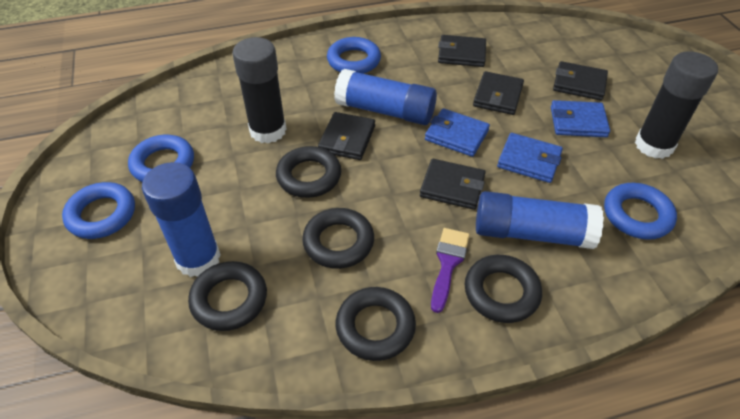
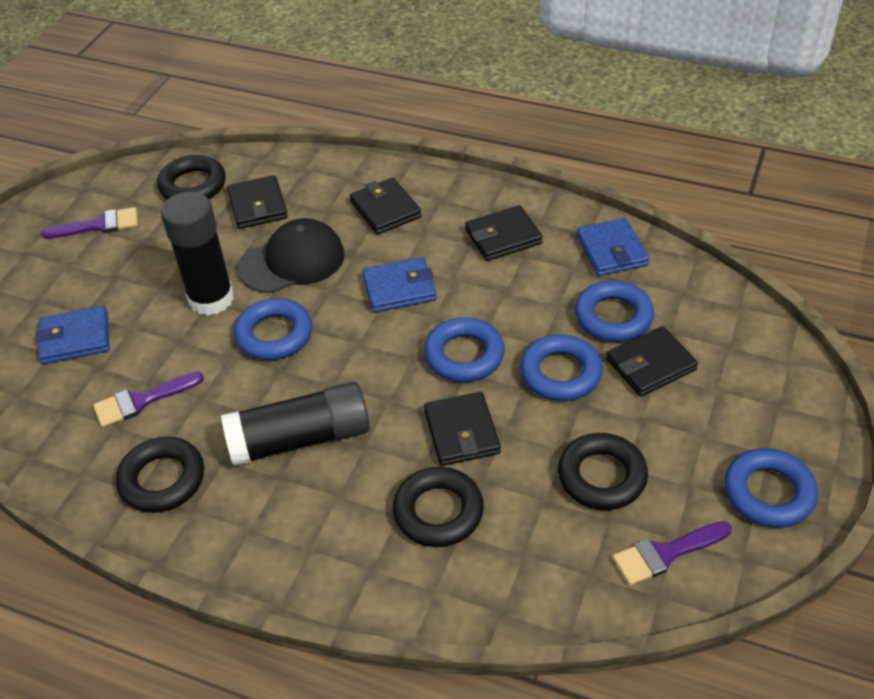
black cap: none = 0 -> [237,218,344,293] = 1
black ring: [188,261,267,331] [276,146,341,198] [302,208,374,269] [336,287,416,361] [465,255,542,323] = 5 -> [116,437,204,513] [157,155,226,200] [393,467,484,547] [558,433,648,510] = 4
blue glue stick: [142,162,221,277] [334,69,437,125] [476,191,604,249] = 3 -> none = 0
blue ring: [62,182,135,239] [128,135,194,182] [327,37,381,74] [604,183,677,240] = 4 -> [234,298,312,360] [424,317,505,382] [520,334,603,401] [575,281,654,342] [724,448,818,528] = 5
purple brush: [431,228,470,313] = 1 -> [42,207,138,239] [93,372,204,427] [613,521,732,585] = 3

